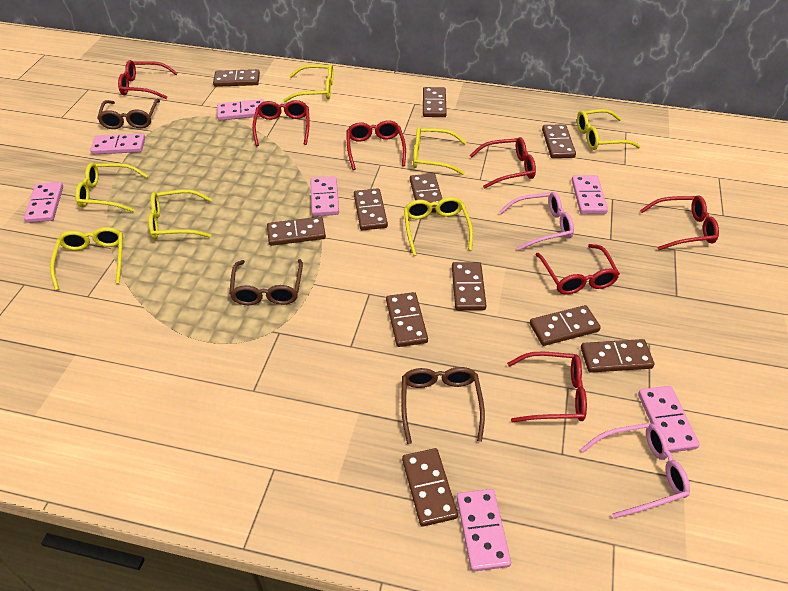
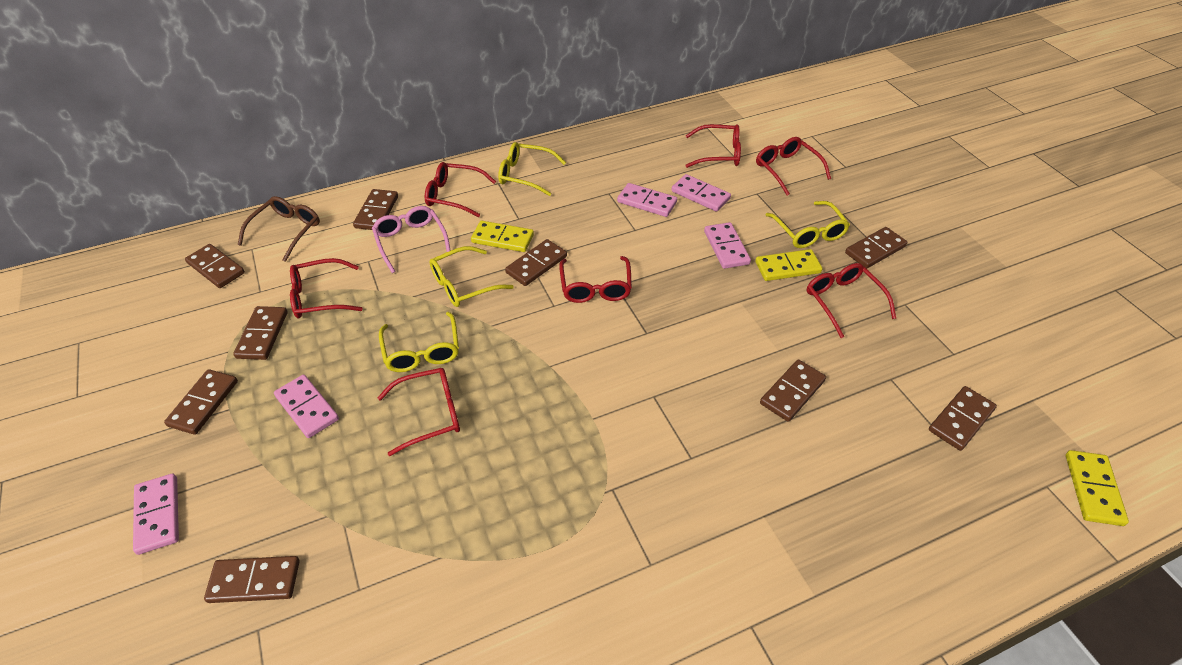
brown domino: [213,69,260,87] [267,217,326,246] [354,188,388,230] [386,292,428,347] [402,448,458,527] [410,173,442,213] [423,87,447,117] [452,262,487,310] [530,305,601,346] [542,124,576,158] [581,339,654,373] = 11 -> [164,369,238,435] [185,244,245,288] [204,556,300,603] [233,306,288,360] [353,189,398,230] [505,239,567,286] [760,360,826,422] [845,227,907,269] [929,386,997,451] = 9
brown glasses: [97,99,160,129] [229,259,303,305] [401,367,485,444] = 3 -> [238,196,320,262] = 1
pink domino: [24,182,63,223] [90,133,145,154] [217,99,264,120] [310,176,339,216] [457,489,511,572] [572,175,608,214] [638,386,700,452] = 7 -> [133,474,179,555] [274,375,339,438] [617,183,677,217] [671,174,731,212] [704,222,751,269] = 5
pink glasses: [499,192,574,251] [581,423,690,519] = 2 -> [372,206,451,273] = 1
yellow domino: none = 0 -> [471,221,534,252] [755,249,822,281] [1066,450,1129,526] = 3
yellow glasses: [50,227,123,291] [75,163,148,212] [148,190,212,239] [283,64,333,102] [404,197,473,256] [413,127,467,175] [577,109,641,150] = 7 -> [379,312,459,372] [429,246,514,307] [498,142,566,196] [765,201,850,248] = 4

